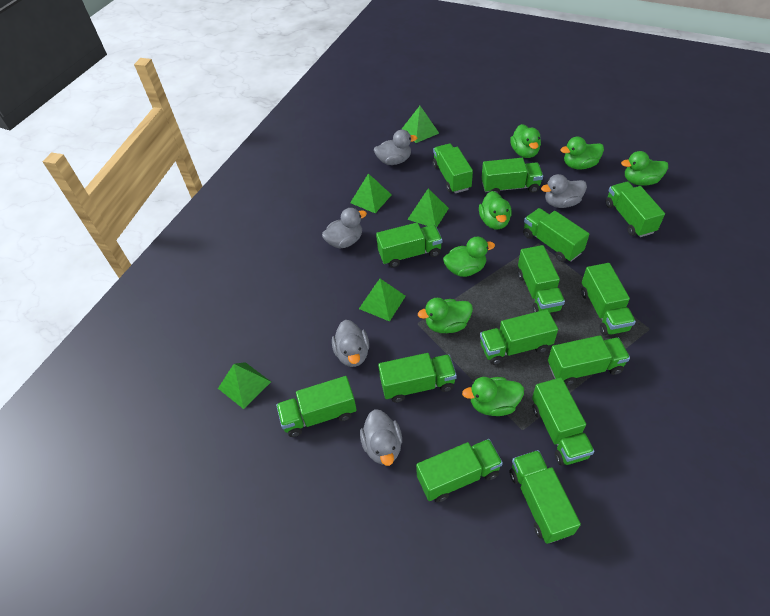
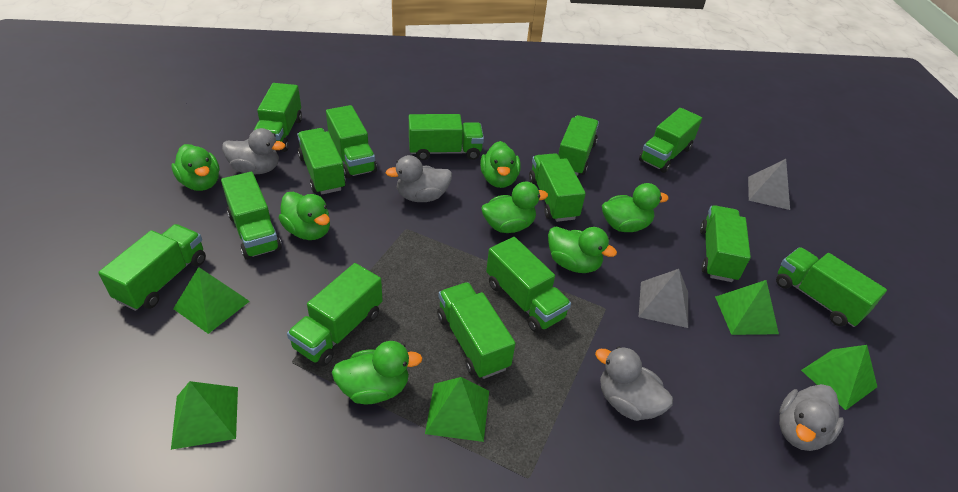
grey duck: [322,208,367,249] [332,320,369,367] [360,409,402,466] [374,130,417,165] [541,174,587,208] = 5 -> [222,128,285,174] [386,155,452,202] [595,347,673,421] [779,384,844,451] = 4
grey pyramid: none = 0 -> [639,269,688,328] [748,159,790,210] = 2

